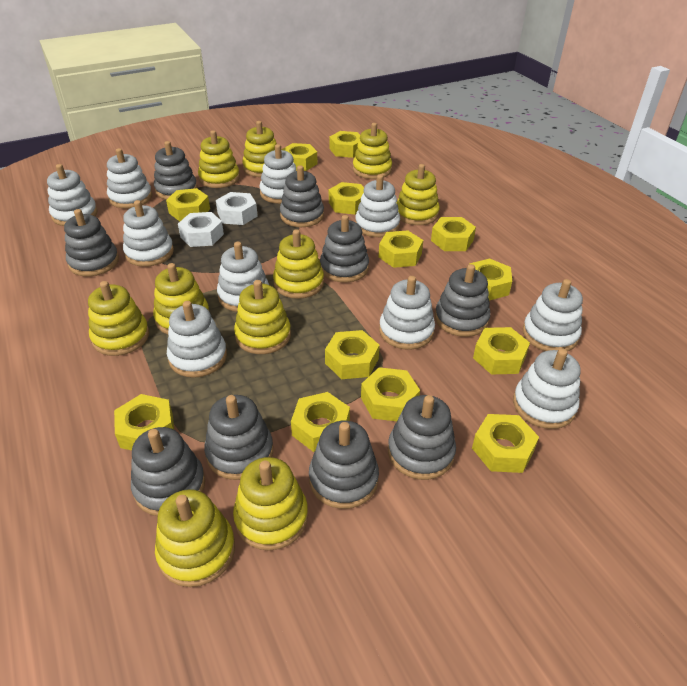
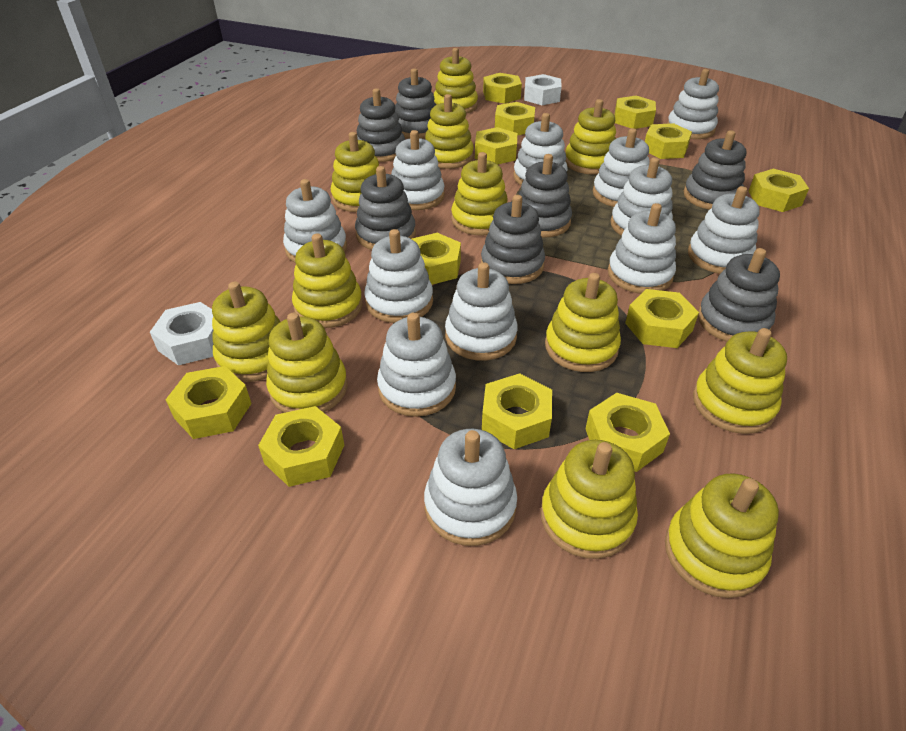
grey stacking toy: [64,209,119,276] [131,427,205,516] [154,141,197,200] [204,395,273,480] [280,165,324,227] [309,421,379,509] [320,215,369,282] [388,395,456,480] [435,264,491,337] = 9 -> [355,166,416,250] [357,88,405,162] [395,69,436,139] [481,195,545,284] [518,154,572,238] [684,130,746,210] [698,248,780,342] = 7
white stacking toy: [47,164,98,226] [107,148,152,208] [123,200,174,267] [167,301,227,378] [217,242,269,312] [259,144,296,204] [355,175,400,237] [379,276,435,350] [513,348,581,429] [523,279,583,352] = 10 -> [283,179,347,263] [364,229,433,323] [377,312,456,417] [391,130,445,210] [424,429,517,546] [445,262,518,361] [513,113,568,185] [593,128,650,207] [608,203,676,294] [611,157,673,236] [667,69,719,139] [688,186,760,274] = 12
yellow nut: [114,394,174,451] [166,188,210,221] [281,143,317,171] [291,392,350,452] [325,330,380,379] [329,131,360,158] [329,182,364,215] [361,367,420,421] [378,230,423,268] [431,217,476,251] [469,258,512,301] [472,414,539,473] [473,327,530,374] = 13 -> [165,366,252,439] [258,406,344,487] [412,233,461,285] [475,127,517,165] [482,373,552,449] [483,73,522,104] [495,102,535,135] [585,393,670,472] [614,96,656,129] [625,289,699,348] [645,123,692,159] [748,169,809,212] = 12
yellow stacking toy: [88,281,149,356] [153,263,209,335] [155,489,235,587] [198,130,240,188] [233,457,308,551] [234,280,291,354] [242,121,277,177] [273,229,324,299] [353,123,392,179] [397,164,440,225] = 10 -> [212,282,280,382] [266,313,348,413] [292,233,362,328] [331,132,379,212] [425,94,474,169] [434,48,478,114] [451,152,508,236] [541,440,638,559] [545,273,621,372] [565,99,616,175] [665,474,779,598] [693,328,787,434] = 12

